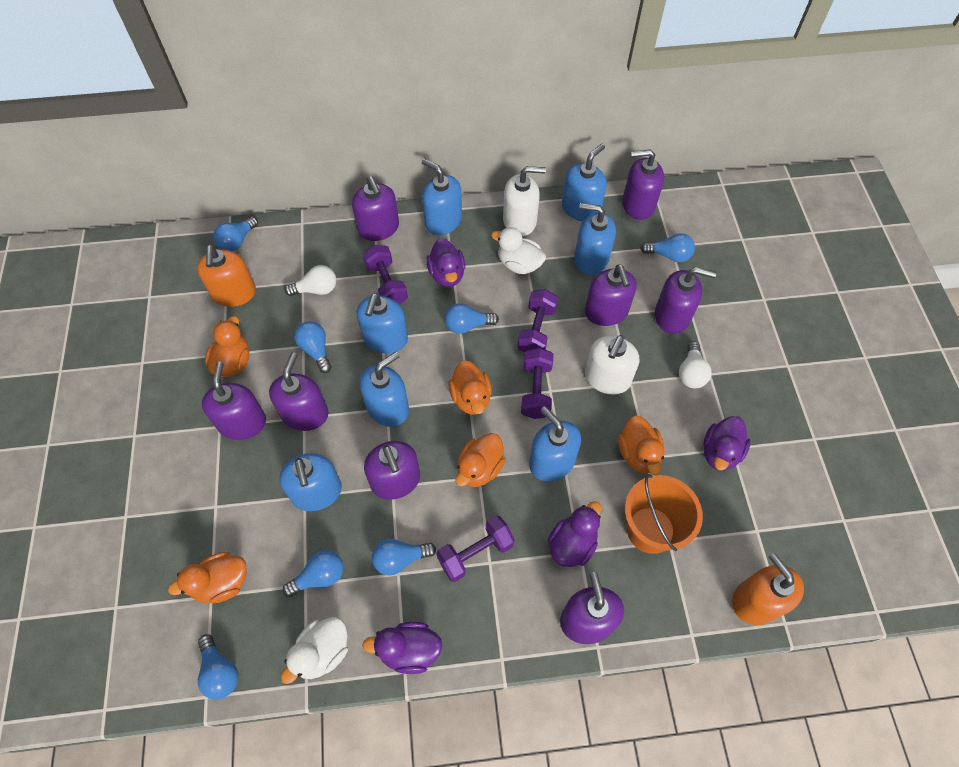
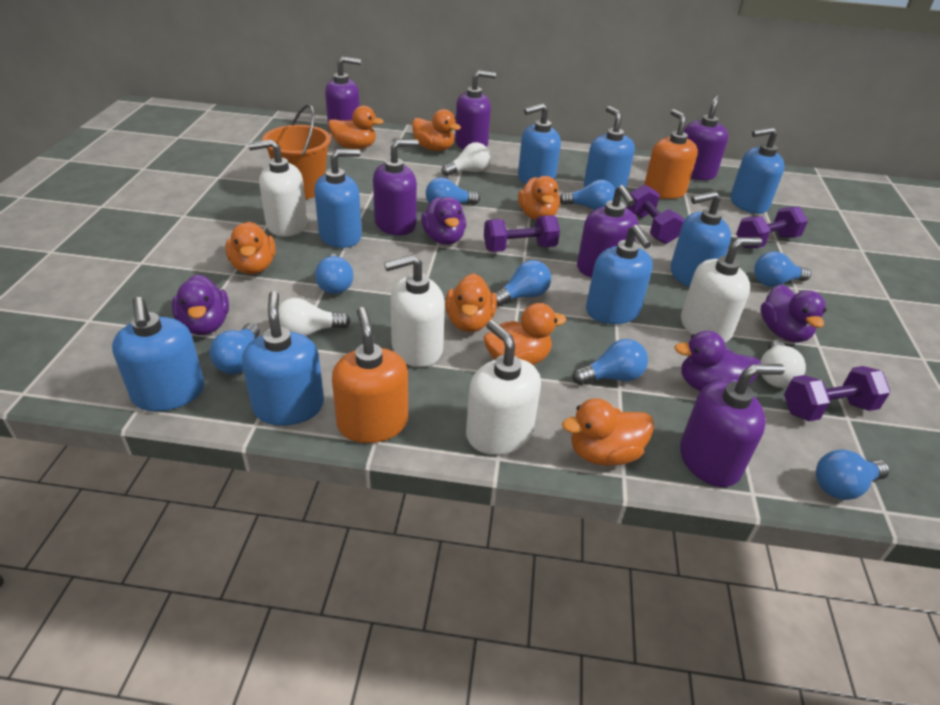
blue light bulb: [198,634,238,700] [213,216,258,251] [283,550,344,597] [294,321,332,373] [372,539,436,576] [445,303,499,334] [640,233,695,262] = 7 -> [210,323,260,374] [315,254,353,294] [426,177,480,205] [495,260,551,307] [560,180,615,210] [573,339,648,385] [754,251,811,287] [816,450,890,500] = 8
blue soap dispenser: [279,453,342,511] [357,293,408,353] [360,352,409,427] [422,159,462,235] [529,406,581,481] [562,144,607,222] [574,203,616,275] = 7 -> [112,297,204,411] [242,291,324,426] [314,149,362,248] [518,103,561,184] [584,106,635,189] [586,225,653,324] [671,191,731,287] [730,127,785,214] = 8
orange duck: [168,552,247,603] [205,316,249,377] [449,360,492,415] [455,433,506,487] [618,415,665,475] = 5 -> [225,221,276,274] [328,106,384,149] [412,109,461,151] [445,273,497,332] [483,303,566,365] [518,176,560,220] [562,399,654,466] = 7
purple soap dispenser: [202,362,266,440] [269,353,329,431] [352,176,399,241] [364,441,420,500] [560,572,624,644] [585,265,637,326] [622,149,664,220] [655,267,716,334] = 8 -> [325,57,361,131] [373,140,419,235] [455,70,496,149] [577,185,638,278] [680,364,785,487] [684,95,728,180] = 6
white duck: [281,617,348,684] [491,227,546,274] = 2 -> none = 0
white light bulb: [285,265,336,296] [679,341,711,388] = 2 -> [278,298,350,336] [442,142,490,176] [760,339,806,388] = 3
white soap dispenser: [503,166,546,236] [585,335,639,395] = 2 -> [248,139,308,237] [384,255,445,367] [466,320,541,455] [681,237,762,343] = 4

